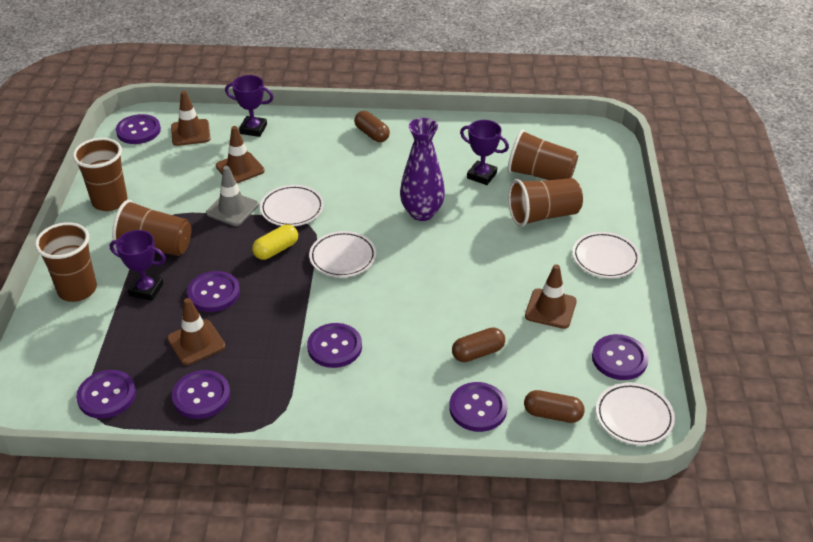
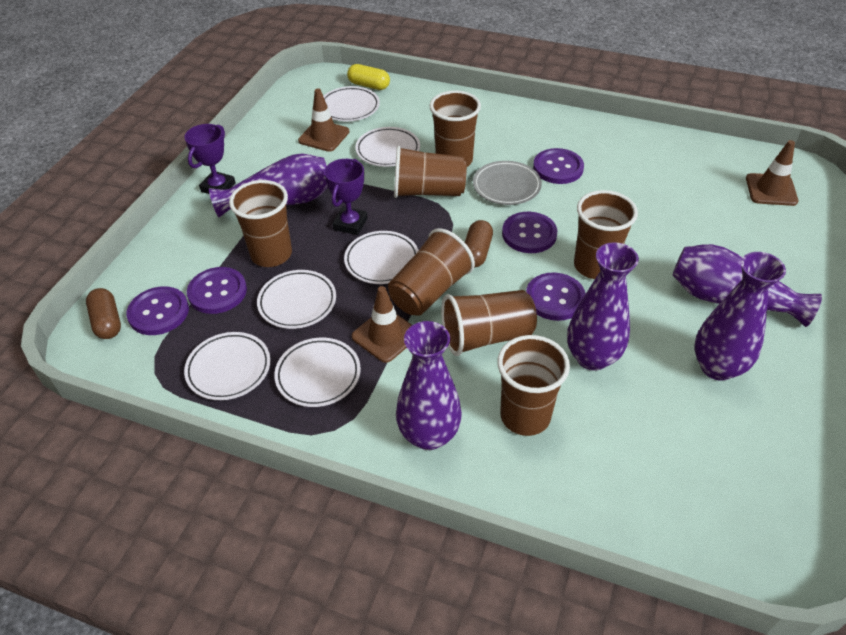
brown capsule: [354,111,390,142] [452,327,505,362] [524,390,585,423] = 3 -> [86,288,121,339] [465,220,493,267] = 2
brown cup: [35,222,97,302] [73,138,127,211] [112,200,192,256] [508,129,578,180] [508,178,583,227] = 5 -> [229,180,292,267] [388,228,475,316] [394,146,467,198] [430,90,481,167] [441,290,537,356] [497,335,570,436] [574,190,638,279] = 7
brown traffic cone: [167,298,225,365] [171,91,210,146] [216,126,265,183] [525,264,577,329] = 4 -> [298,88,349,152] [352,286,412,363] [746,140,798,206] = 3
grey plate: none = 0 -> [473,161,542,205] = 1
grey traffic cone: [206,166,259,226] = 1 -> none = 0
purple button: [76,370,136,419] [116,114,161,144] [172,370,230,419] [187,271,240,312] [307,323,362,368] [449,382,507,432] [592,334,649,380] = 7 -> [126,286,189,335] [187,267,247,314] [502,212,557,253] [526,272,586,321] [533,148,584,184] = 5
purple trophy: [109,230,166,301] [225,75,274,137] [460,120,509,185] = 3 -> [184,124,236,194] [324,159,368,235] = 2
purple vase: [400,118,445,221] = 1 -> [209,153,328,218] [396,321,462,450] [567,242,639,371] [673,244,822,327] [694,252,786,381] = 5
white plate: [260,185,324,226] [309,231,376,277] [572,232,640,278] [596,383,675,445] = 4 -> [184,332,270,400] [257,270,336,329] [274,338,361,407] [323,86,380,121] [344,231,419,284] [355,127,420,167] = 6

